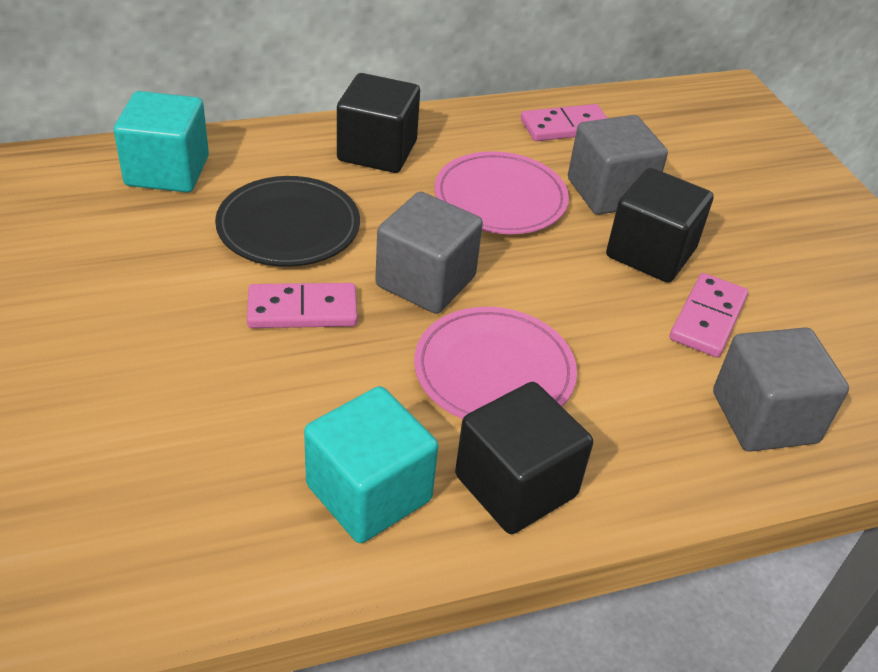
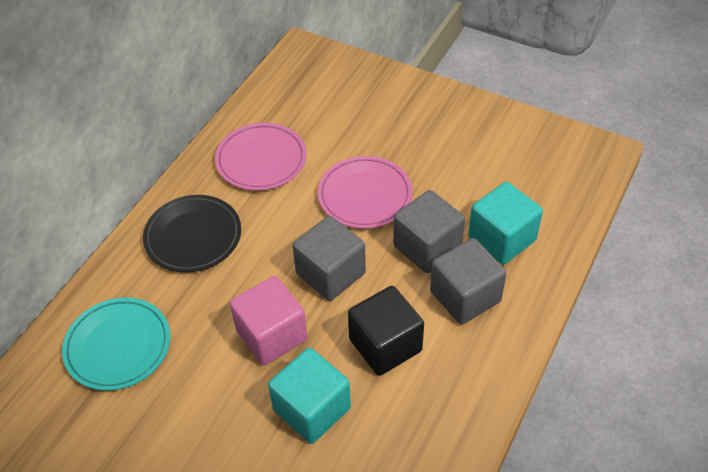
black cube: [337,73,420,173] [455,382,593,534] [606,168,714,283] = 3 -> [348,286,424,376] = 1
pink cube: none = 0 -> [230,276,308,365] = 1
pink domino: [247,283,358,328] [521,104,607,141] [670,273,748,357] = 3 -> none = 0
turquoise plate: none = 0 -> [62,298,170,391] = 1

